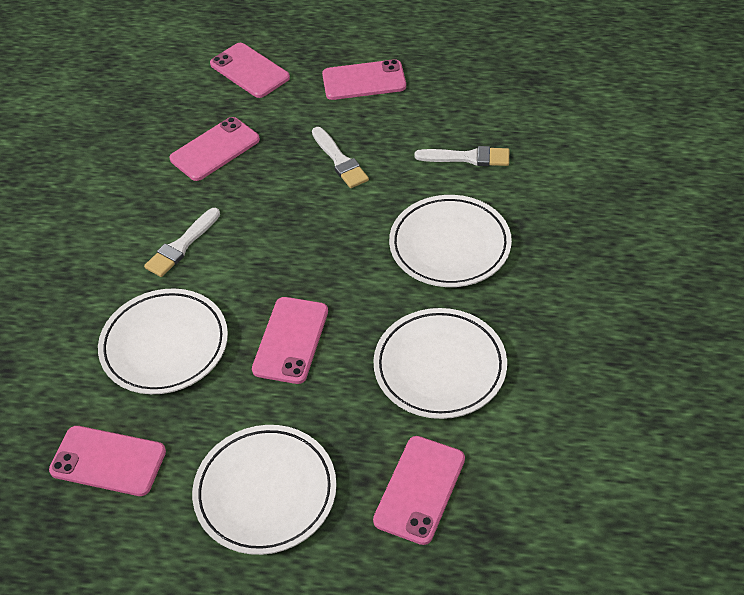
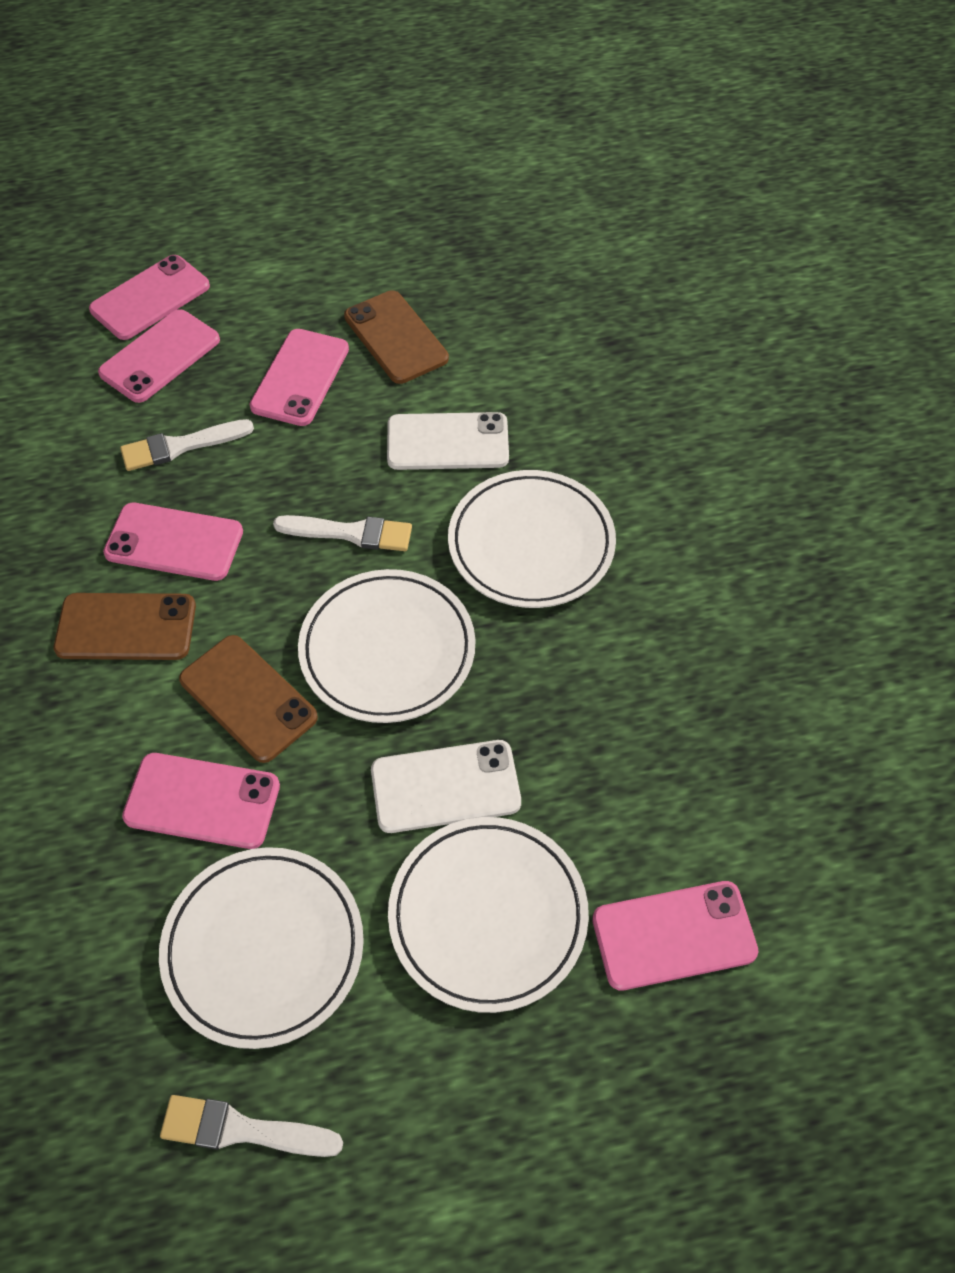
brown phone: none = 0 -> [54,593,196,660] [179,635,318,763] [344,291,449,384] = 3
white phone: none = 0 -> [371,740,521,833] [387,412,509,470] = 2

